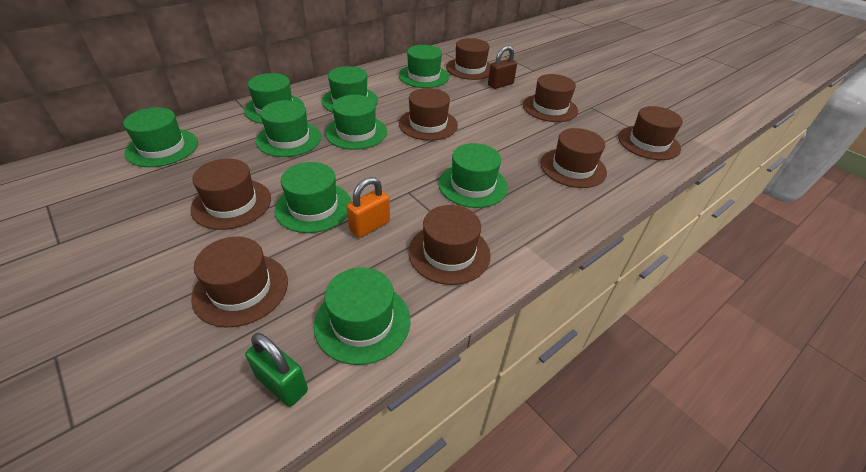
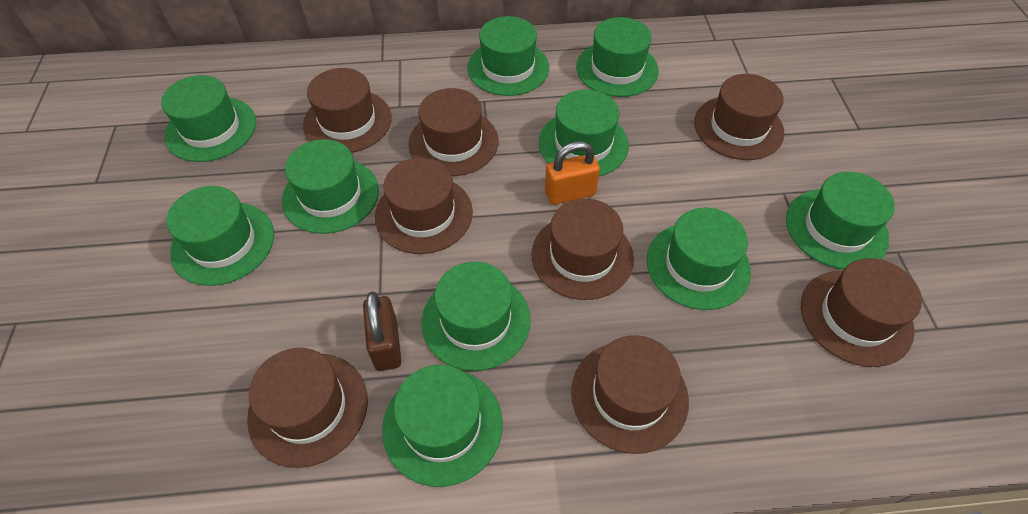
green hat: [123,107,198,167] [244,73,304,124] [256,100,321,157] [274,162,352,233] [314,267,410,365] [321,66,378,113] [325,95,387,150] [399,45,449,88] [438,143,508,208] = 9 -> [161,75,256,162] [167,186,274,286] [282,139,379,234] [382,365,503,487] [421,262,531,371] [467,16,549,96] [539,89,629,176] [576,17,659,97] [646,208,751,310] [786,172,895,269] = 10
green padlock: [245,333,308,407] = 1 -> none = 0

